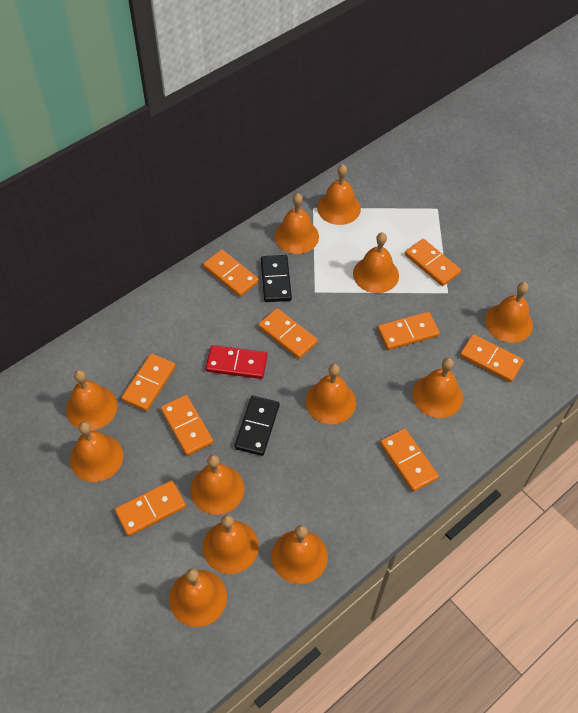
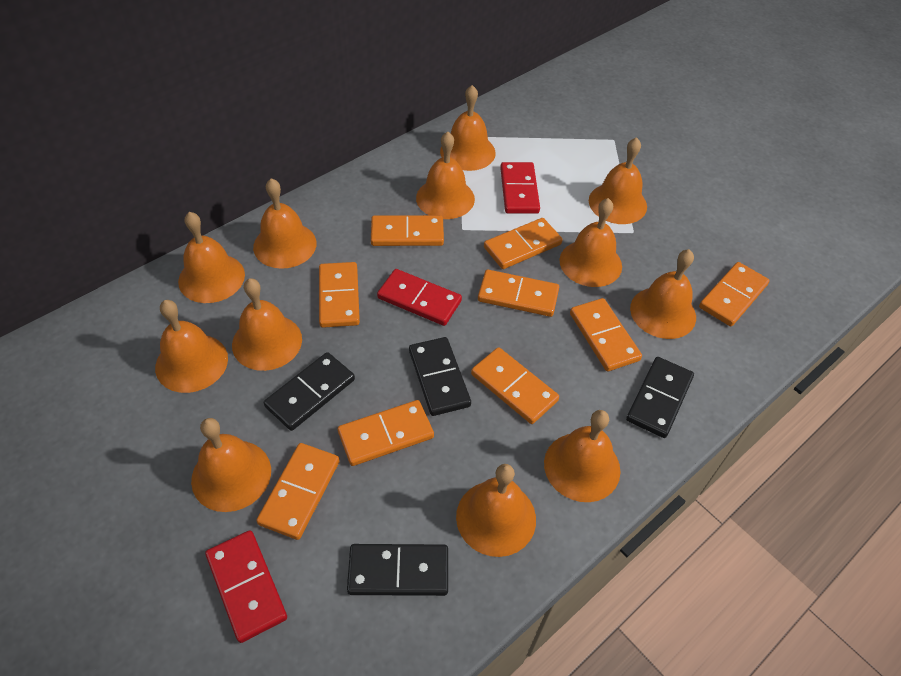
black domino: [235,396,279,456] [261,255,292,302] = 2 -> [264,352,355,431] [347,544,448,596] [409,337,471,416] [626,357,694,438] = 4
red domino: [206,345,267,379] = 1 -> [205,530,287,643] [377,269,462,326] [500,162,540,214] = 3

